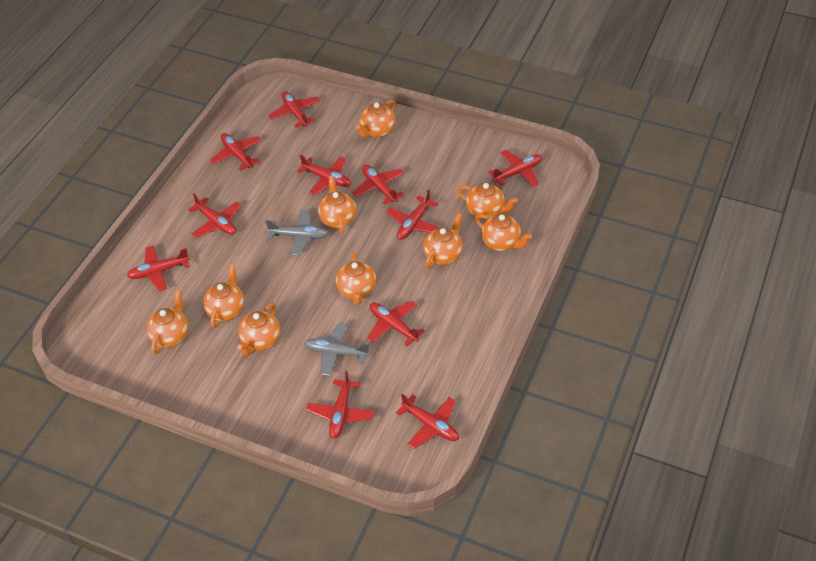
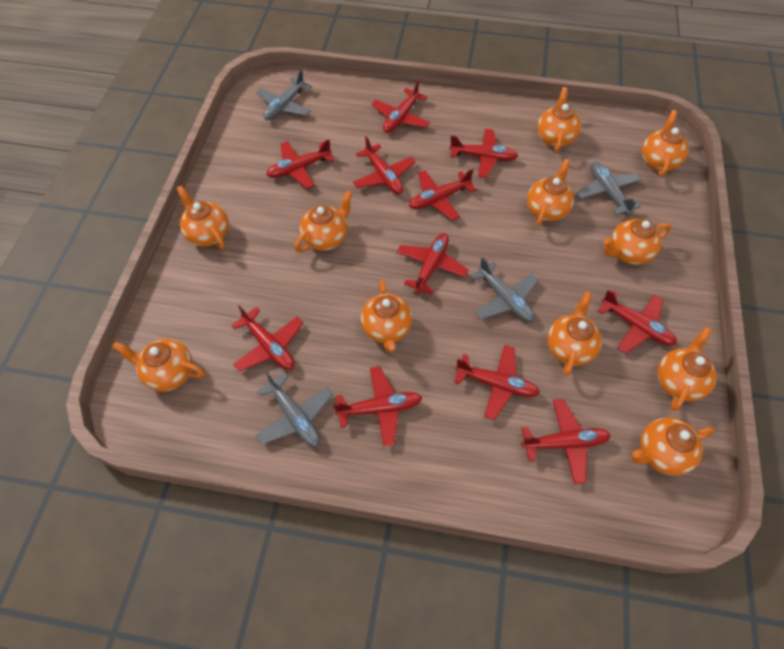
grey plane: [265,210,329,256] [304,322,370,376] = 2 -> [256,69,312,120] [256,372,333,447] [471,257,539,322] [577,161,641,215] = 4
orange teapot: [146,290,189,354] [203,264,245,328] [237,302,281,355] [318,176,357,233] [336,252,376,305] [356,100,396,138] [423,213,463,268] [457,183,518,219] [475,214,532,251] = 9 -> [112,339,205,392] [177,185,229,249] [294,191,353,252] [361,280,412,353] [527,159,574,227] [537,87,581,152] [547,291,602,377] [604,219,671,265] [632,417,715,476] [642,110,689,177] [657,327,717,411] = 11

